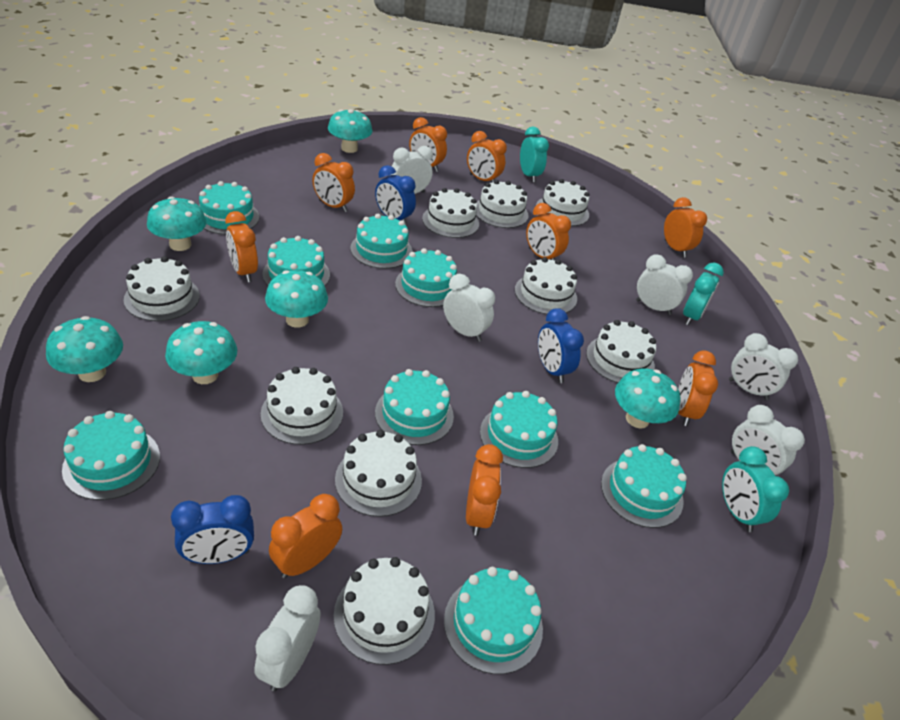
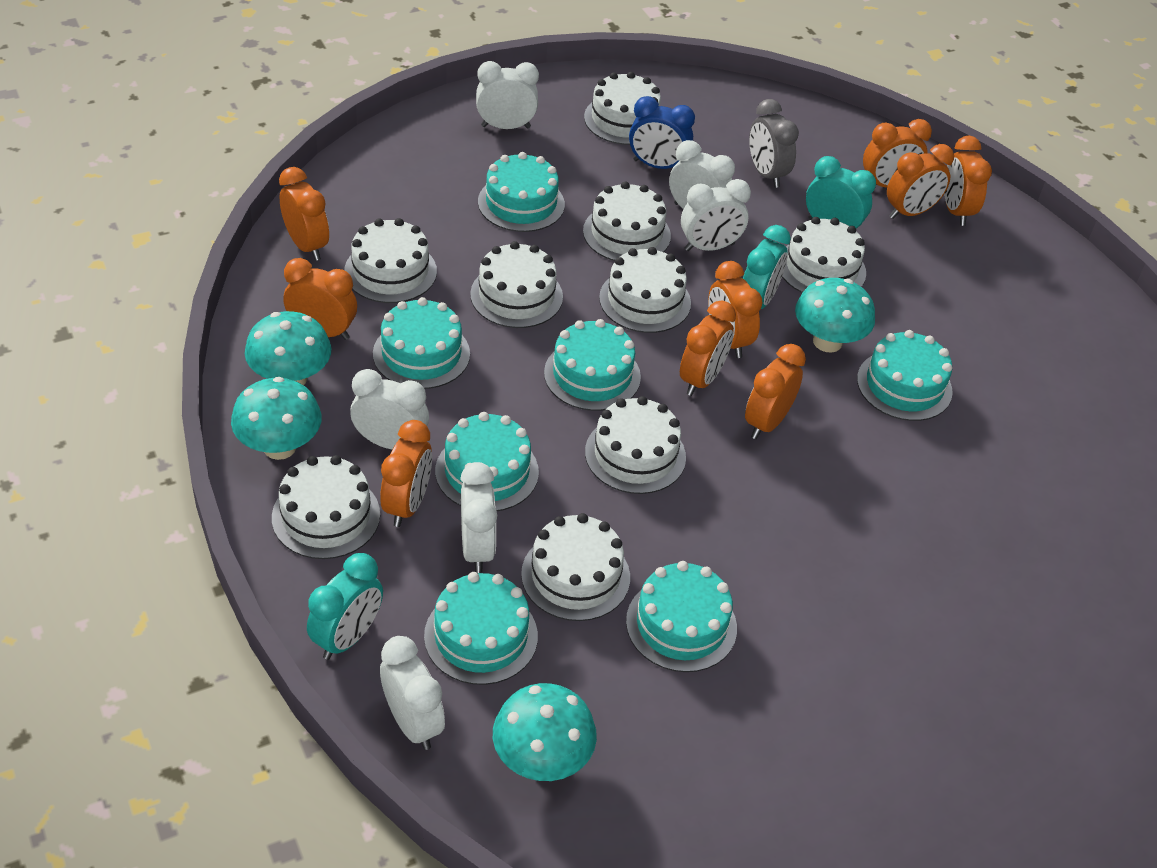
blue clock: [171,495,254,564] [375,165,416,225] [538,308,584,383] = 3 -> [629,96,695,169] = 1
grey clock: none = 0 -> [749,99,799,188] = 1
turquoise cake: [62,411,160,500] [199,181,259,235] [263,236,330,286] [350,214,412,269] [375,369,454,445] [395,248,457,307] [444,567,543,674] [480,391,558,468] [601,444,687,528] = 9 -> [373,297,470,389] [424,572,538,685] [435,412,539,511] [478,152,565,232] [544,319,641,411] [626,561,737,672] [857,330,953,421] = 7
turquoise mushroom: [46,316,123,382] [147,196,207,251] [165,321,237,384] [265,270,328,328] [328,109,373,153] [615,368,680,429] = 6 -> [231,377,322,460] [245,311,331,385] [493,683,597,781] [795,278,875,353] = 4

